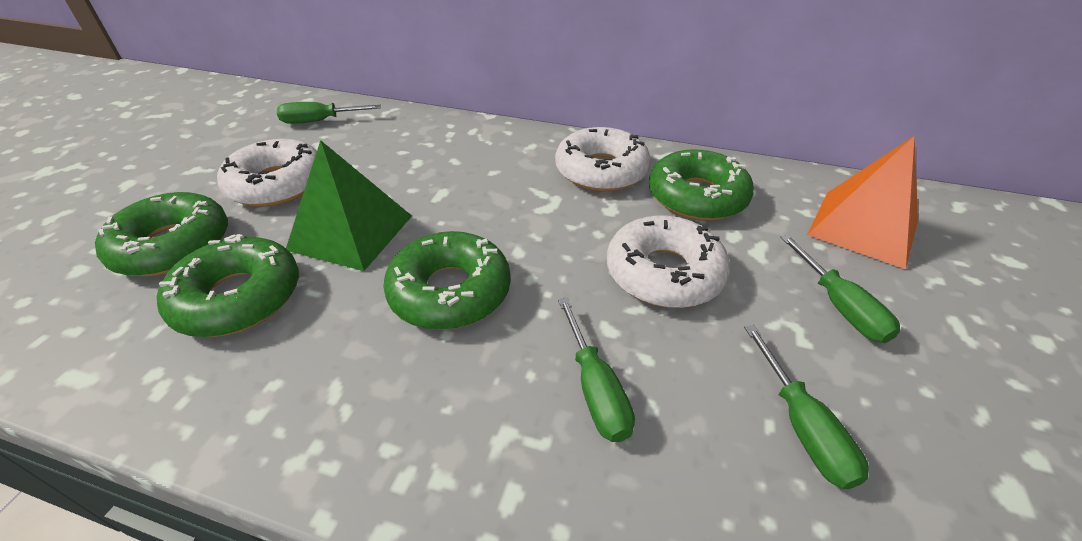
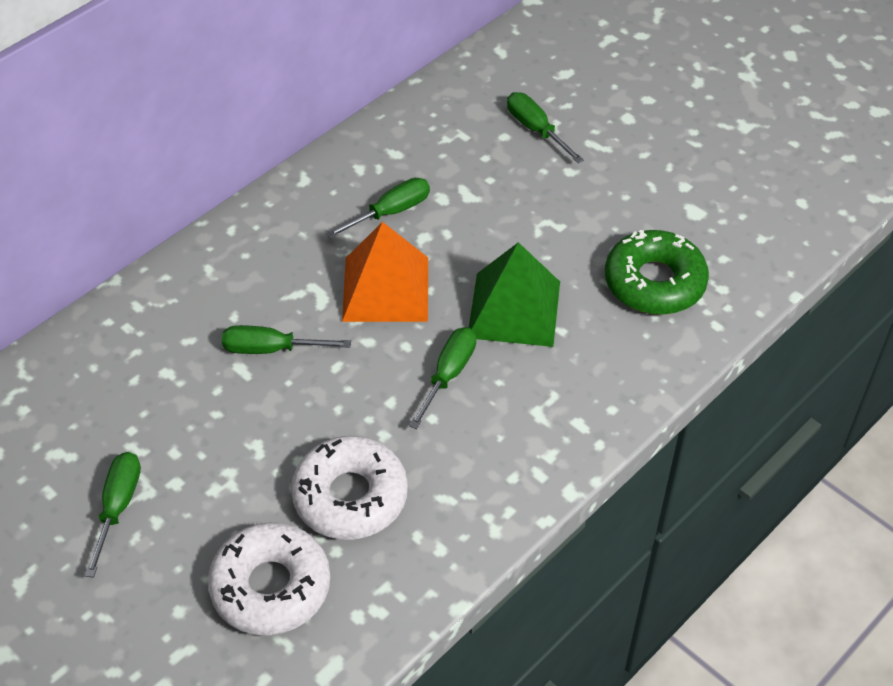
green donut: [95,192,228,276] [157,234,299,337] [383,231,511,330] [649,149,754,221] = 4 -> [605,230,709,315] = 1
green screwdriver: [277,102,381,124] [558,297,635,442] [744,325,869,489] [780,235,900,343] = 4 -> [85,452,141,578] [222,325,351,354] [326,178,430,238] [409,327,476,429] [507,92,584,163] = 5
white donut: [217,139,317,207] [555,127,651,192] [607,215,730,308] = 3 -> [208,522,330,635] [291,436,408,540] = 2

